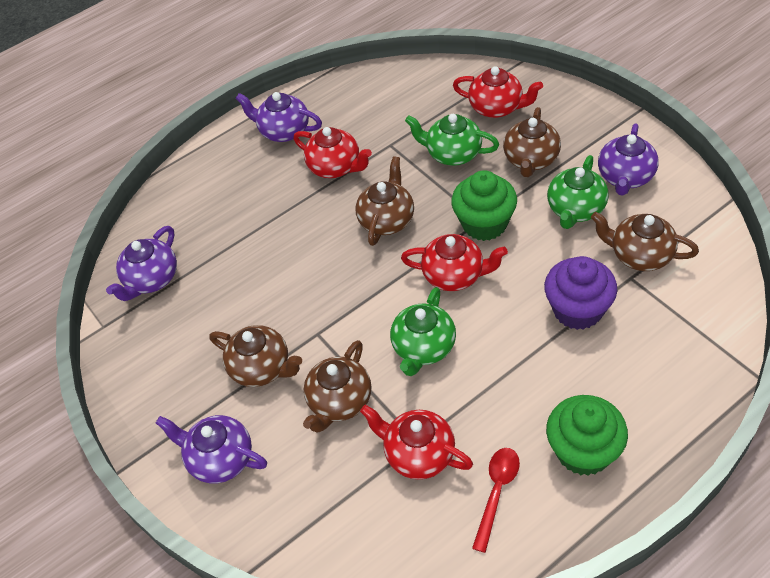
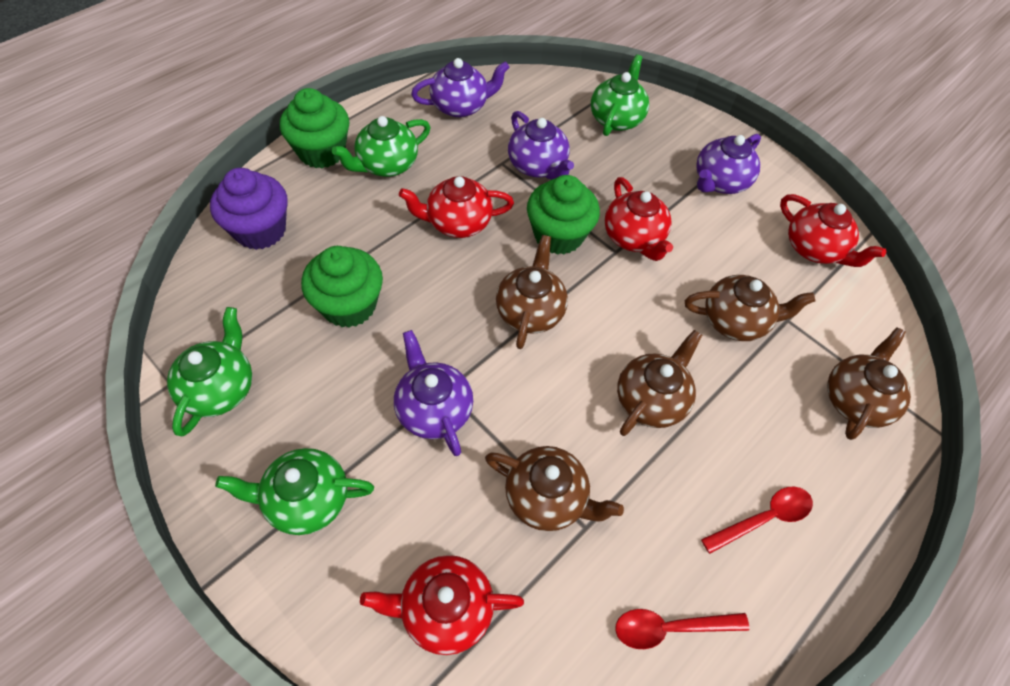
green cupcake: [451,170,517,241] [546,395,628,476] = 2 -> [280,88,349,168] [301,246,383,328] [527,175,600,255] = 3
green teapot: [390,287,456,376] [405,114,499,166] [547,155,609,229] = 3 -> [167,307,252,437] [215,448,374,535] [332,116,430,177] [591,54,649,136] = 4
red spoon: [472,448,520,553] = 1 -> [615,609,750,649] [701,487,813,554] = 2

